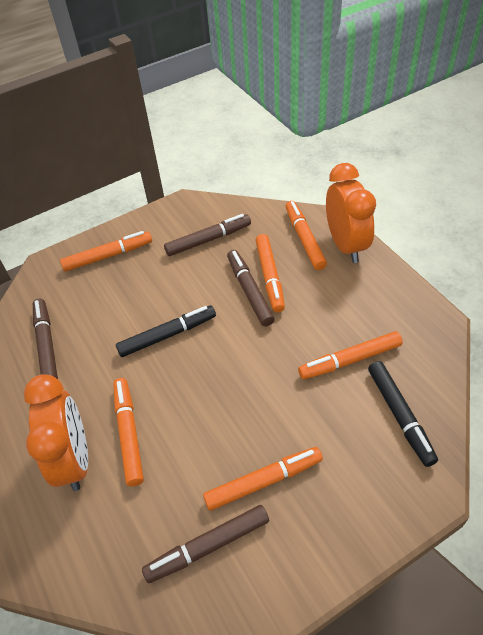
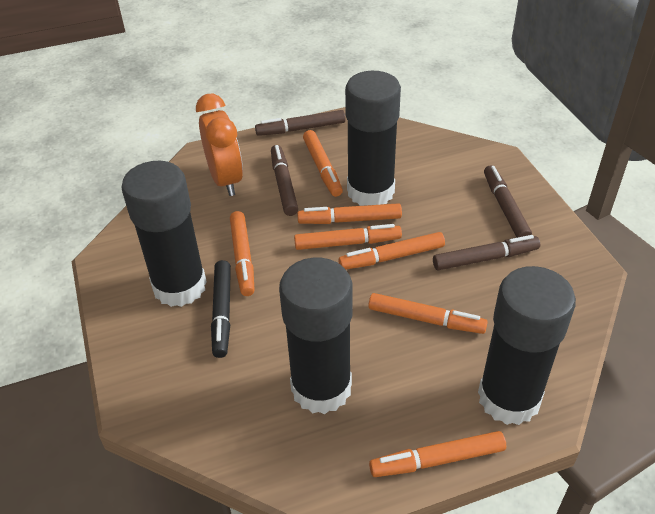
black glue stick: none = 0 -> [121,161,207,307] [279,258,352,414] [345,71,401,206] [478,266,576,425] = 4
black marker: [116,305,216,357] [368,361,438,467] = 2 -> [211,260,231,358] = 1
orange clock: [24,374,88,491] [326,163,376,263] = 2 -> [196,94,243,196] = 1
orange marker: [60,231,152,272] [113,378,144,486] [203,447,323,511] [256,234,285,312] [285,201,327,270] [298,331,403,379] = 6 -> [230,211,255,296] [294,224,402,250] [297,203,402,224] [303,130,343,197] [338,232,445,270] [368,293,488,334] [369,431,506,477] = 7

